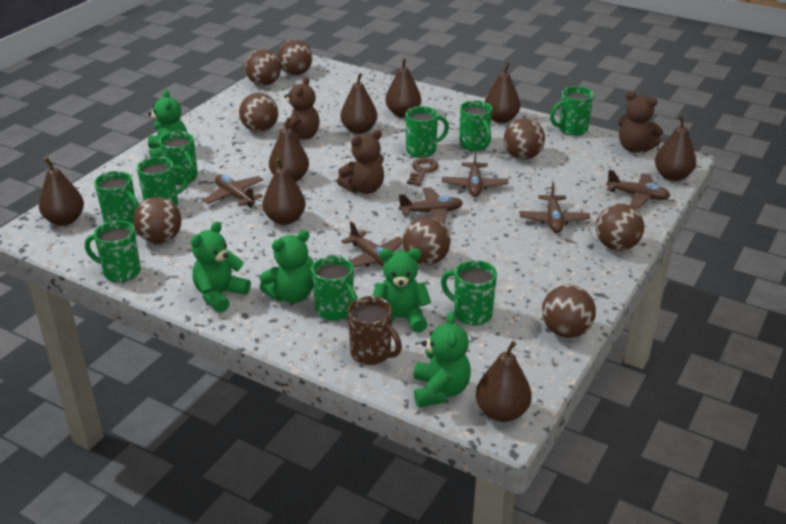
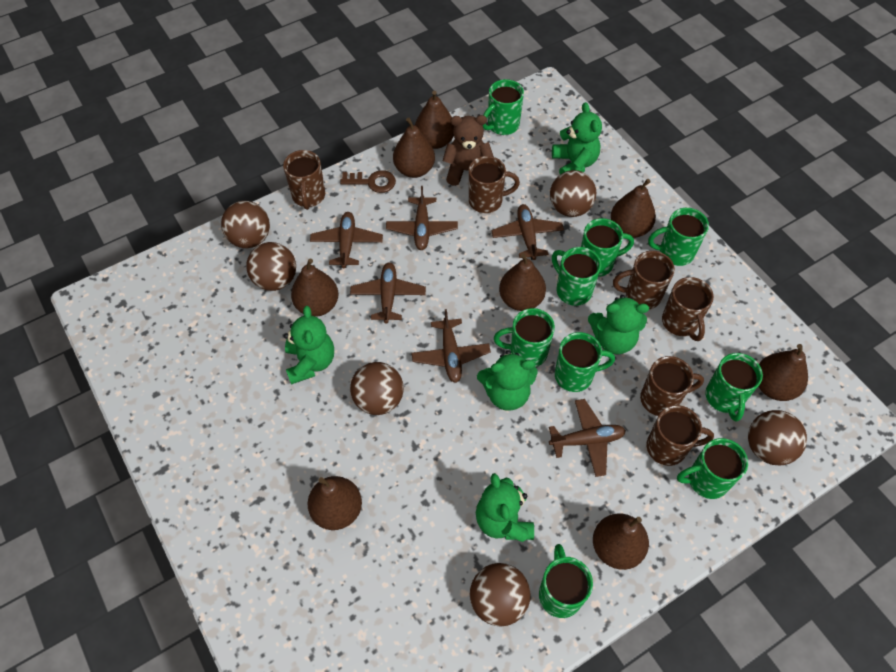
brown ball: [133,197,182,244] [239,93,278,132] [245,49,281,86] [277,40,312,75] [403,217,451,265] [504,118,545,159] [542,285,596,338] [596,204,644,251] = 8 -> [221,201,270,248] [246,242,296,291] [350,362,404,415] [470,563,531,627] [550,170,596,217] [748,410,807,465] = 6
brown mug: [348,296,402,365] = 1 -> [283,150,325,210] [469,156,520,213] [613,251,675,309] [640,356,704,416] [647,405,714,466] [662,277,714,341] = 6
brown teddy bear: [279,77,320,141] [337,129,384,194] [618,91,663,153] = 3 -> [443,115,494,186] = 1

